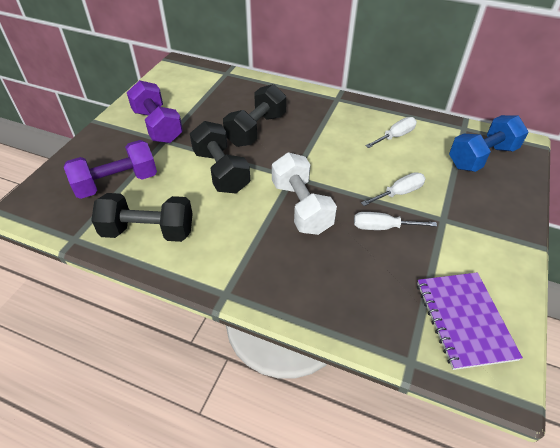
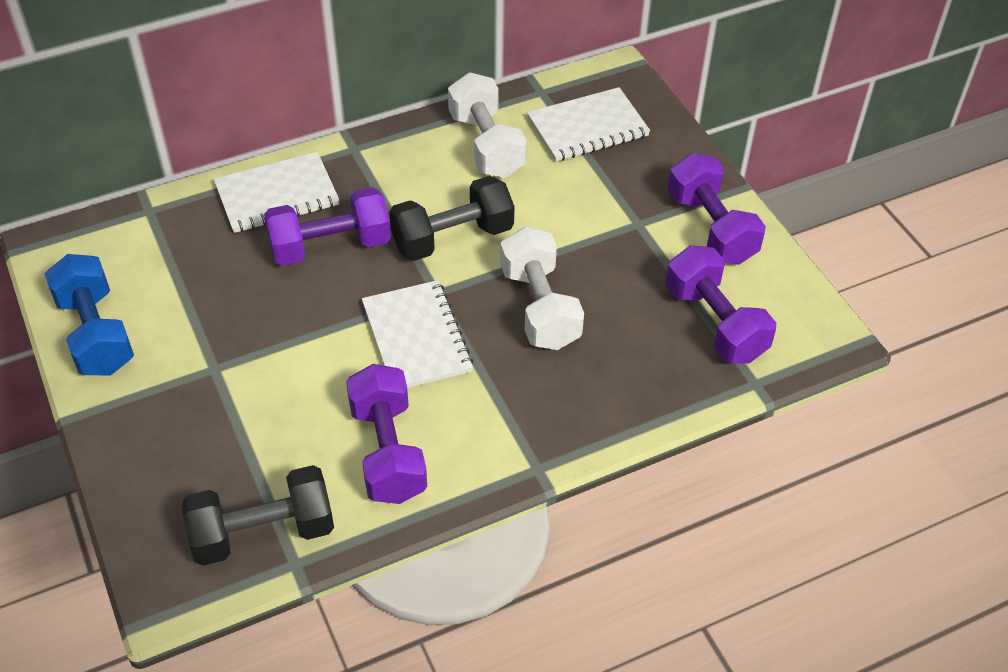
black dumbbell: [91,193,193,242] [190,121,250,194] [223,84,286,147] = 3 -> [182,465,334,566] [389,176,515,261] = 2
purple dumbbell: [64,140,157,199] [127,80,183,143] = 2 -> [264,187,391,266] [346,364,427,504] [665,245,776,363] [668,153,766,265] = 4
purple notebook: [417,272,523,370] = 1 -> none = 0
white dumbbell: [272,153,337,235] = 1 -> [448,72,527,178] [500,227,584,350] = 2
white notebook: none = 0 -> [214,152,339,233] [362,280,473,388] [527,87,650,162] = 3
white screwdriver: [354,212,437,230] [361,172,426,206] [365,117,417,148] = 3 -> none = 0

